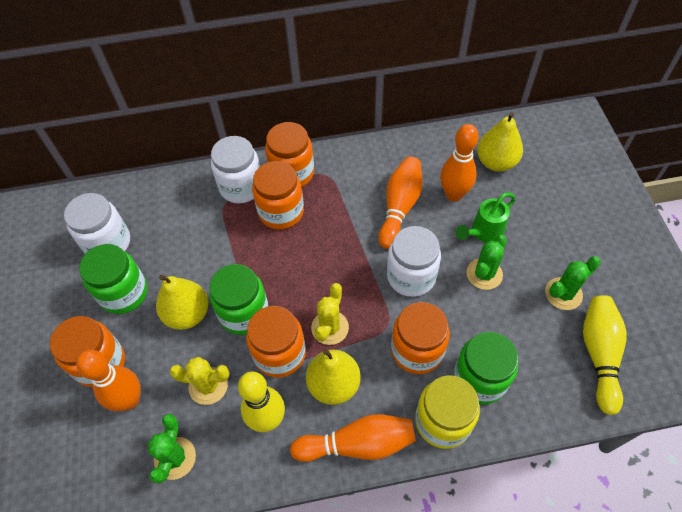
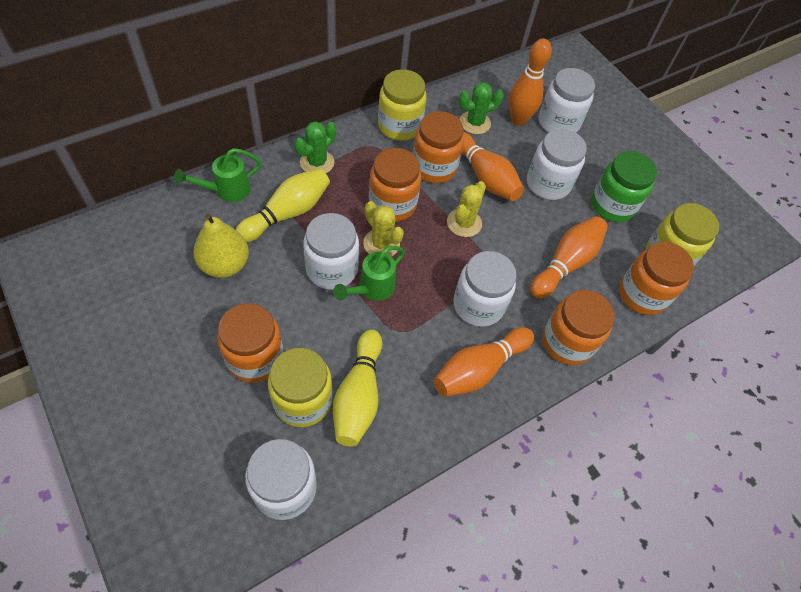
green cactus: [148,414,196,484] [466,235,507,290] [545,256,600,310] = 3 -> [294,121,336,173] [459,82,504,134] = 2
green jar: [79,244,148,314] [210,264,269,335] [453,332,519,405] = 3 -> [591,151,657,222] = 1
green watering can: [456,192,516,243] = 1 -> [174,148,261,202] [333,246,405,301] = 2
white jar: [64,193,130,254] [211,136,260,203] [387,226,441,297] = 3 -> [245,439,317,520] [303,213,359,290] [454,251,517,327] [527,129,587,200] [539,68,595,133] = 5
yellow jar: [415,375,480,449] = 1 -> [268,348,333,427] [378,69,427,141] [646,203,719,265] = 3
yellow pear: [156,275,209,330] [306,349,361,405] [477,112,523,171] = 3 -> [193,214,249,278] = 1

